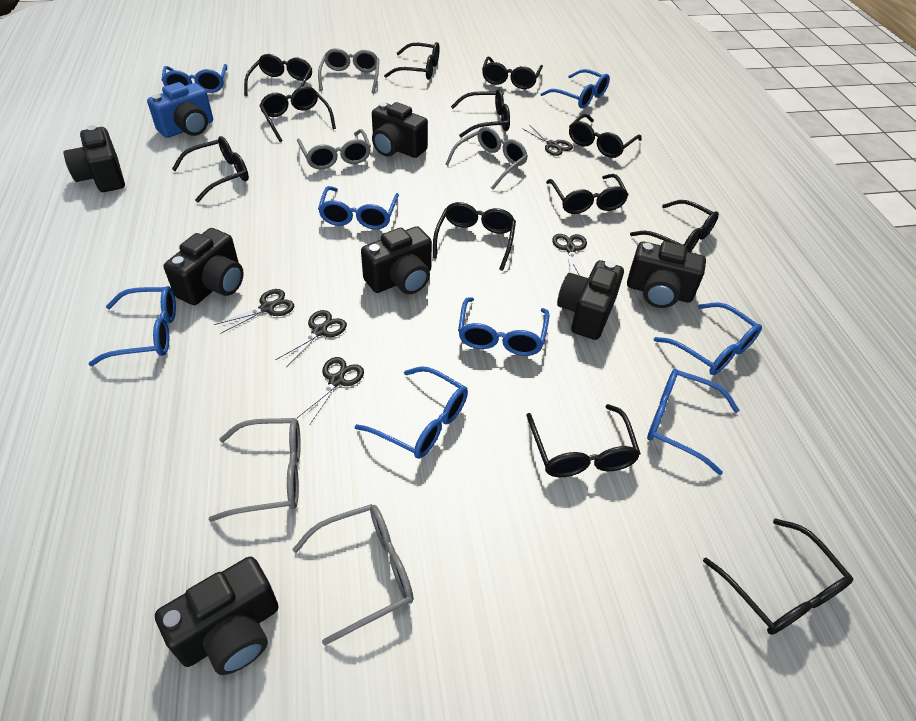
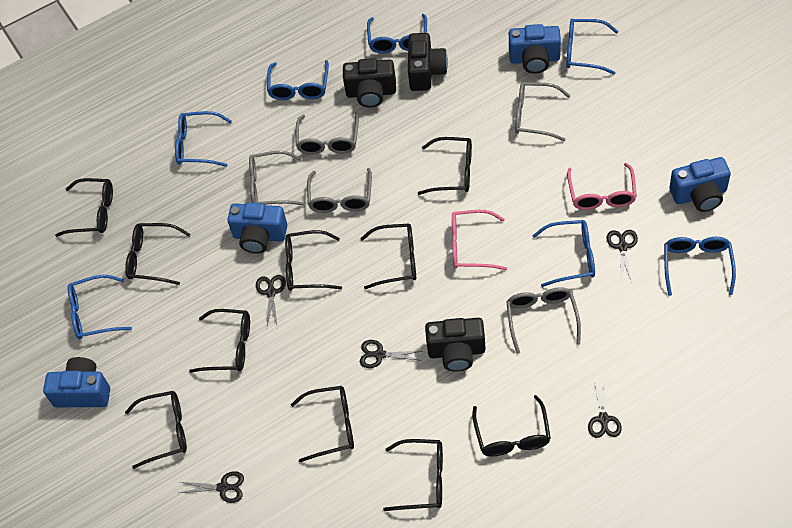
black camera: [64,125,125,192] [155,556,278,675] [164,228,244,305] [361,226,432,294] [372,102,428,158] [557,260,624,340] [627,241,706,308] = 7 -> [343,58,396,108] [408,33,448,91] [425,318,486,372] = 3
black glasses: [172,136,249,202] [244,54,312,96] [259,86,336,142] [384,42,440,80] [433,202,516,271] [451,89,510,137] [482,57,543,89] [526,404,641,477] [546,174,629,214] [569,114,642,158] [630,200,719,252] [703,518,853,635] = 12 -> [55,178,113,237] [125,223,191,285] [125,391,187,469] [189,309,250,373] [285,230,342,291] [291,386,354,462] [360,224,416,289] [383,439,443,511] [418,137,472,195] [472,395,551,456] = 10
blue camera: [147,82,213,138] = 1 -> [43,357,110,407] [227,203,287,254] [509,24,561,74] [669,157,731,212] = 4
blue glasses: [89,286,176,366] [162,64,227,93] [318,186,399,230] [355,366,468,459] [458,297,550,356] [541,69,610,108] [647,369,739,475] [654,302,762,375] = 8 -> [67,275,132,339] [175,111,232,167] [267,60,329,100] [367,14,427,53] [532,220,595,287] [566,19,618,75] [664,237,736,296] = 7
pink glasses: none = 0 -> [452,210,507,270] [567,163,637,210] = 2

